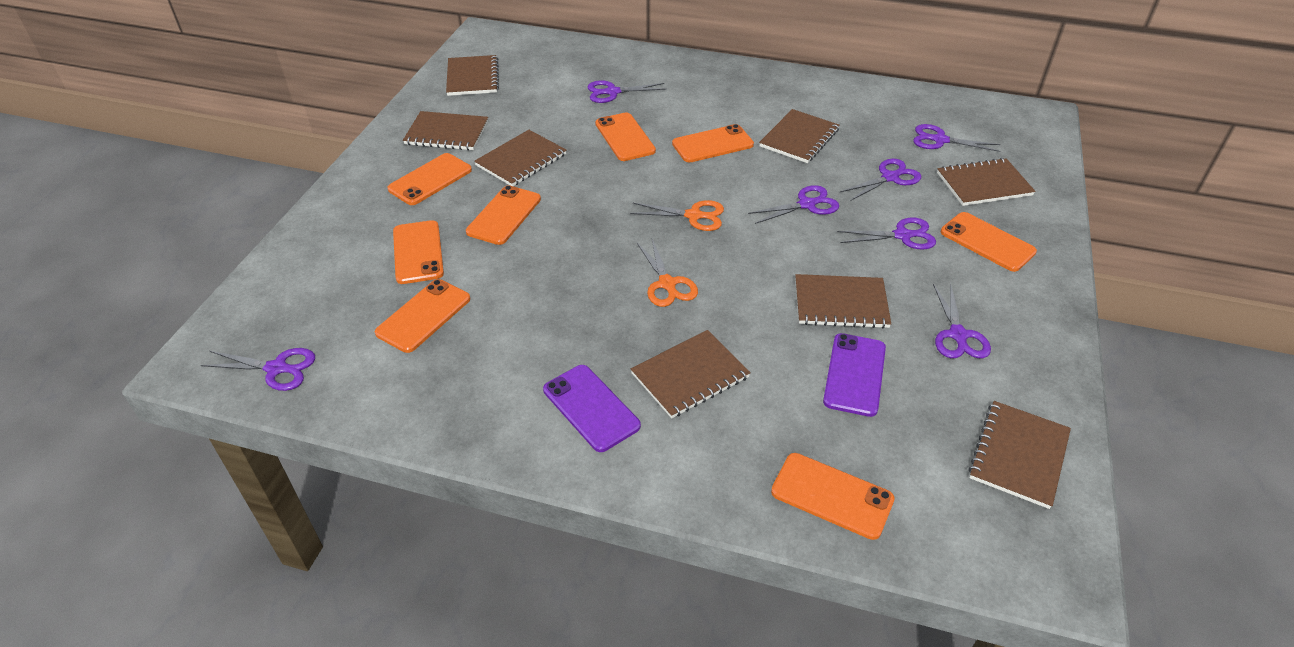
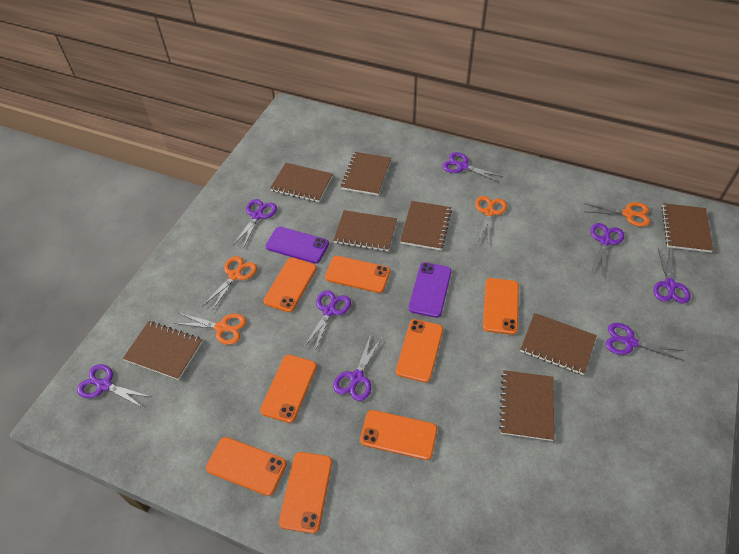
orange scissors: [630,200,724,231] [637,239,698,307] = 2 -> [174,313,246,345] [203,256,257,311] [475,196,507,244] [584,202,650,227] = 4
purple scissors: [201,348,315,391] [587,80,667,103] [748,185,839,224] [837,218,936,250] [840,158,921,201] [913,124,1001,152] [933,283,991,358] = 7 -> [77,364,151,408] [233,199,277,248] [303,290,351,351] [333,334,382,401] [442,152,503,182] [591,223,624,276] [606,323,684,361] [653,249,691,303] = 8

